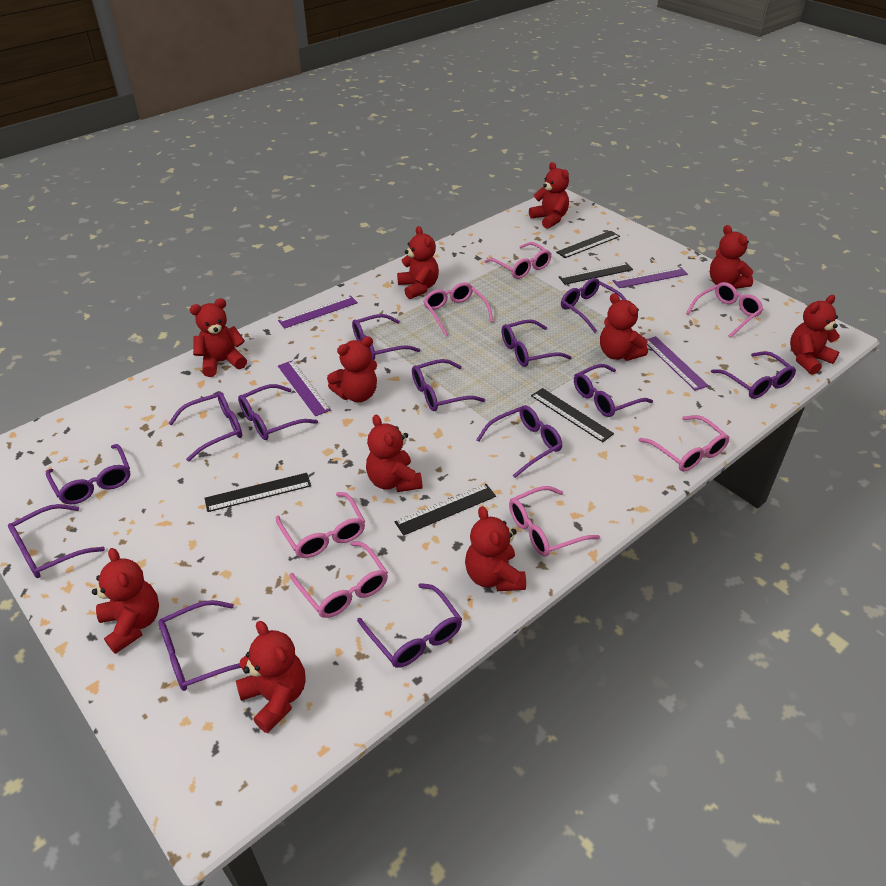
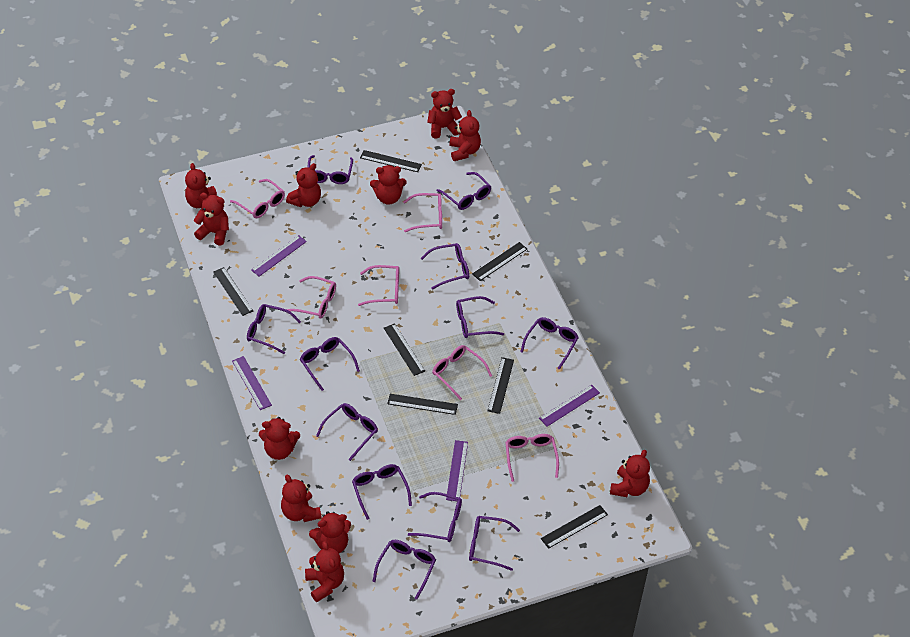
black ruler: [205,473,311,512] [395,484,496,536] [531,388,614,442] [556,231,620,258] [559,262,633,285] = 5 -> [213,267,253,316] [360,150,422,172] [384,323,425,376] [387,394,458,415] [472,242,527,281] [488,357,514,414] [541,505,608,549] = 7
pink glasses: [276,492,365,558] [290,541,388,618] [424,282,494,336] [484,242,552,279] [509,486,600,557] [638,415,730,472] [686,282,763,338] = 7 -> [230,179,285,218] [286,276,336,319] [358,265,399,306] [403,193,442,232] [432,345,492,400] [505,434,559,482] = 6
purple glasses: [8,504,105,578] [46,444,130,505] [158,600,241,691] [169,392,242,462] [238,384,318,440] [352,314,420,360] [357,583,462,668] [412,359,485,411] [476,405,562,478] [501,320,572,367] [561,278,626,333] [574,364,653,417] [711,351,796,399] = 13 -> [247,304,301,354] [300,337,360,391] [308,155,353,184] [316,403,378,461] [352,464,412,520] [372,540,436,599] [408,492,462,542] [421,243,469,290] [436,172,492,210] [456,296,504,338] [469,516,520,571] [520,317,579,370] = 12

